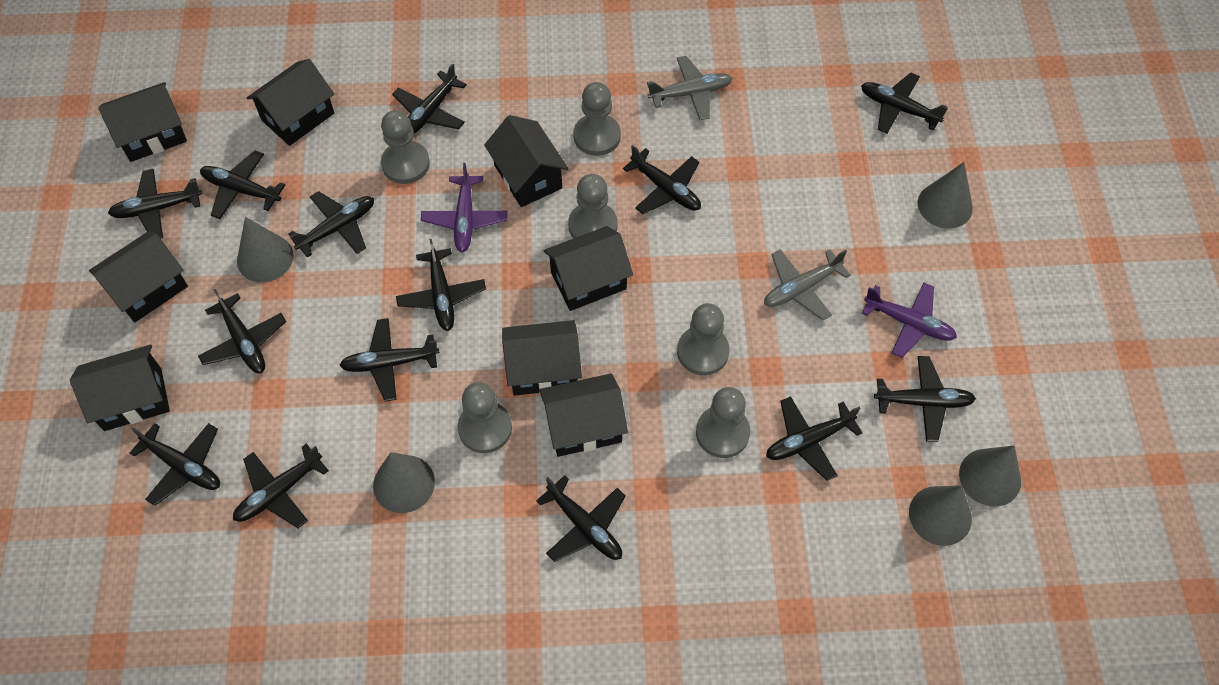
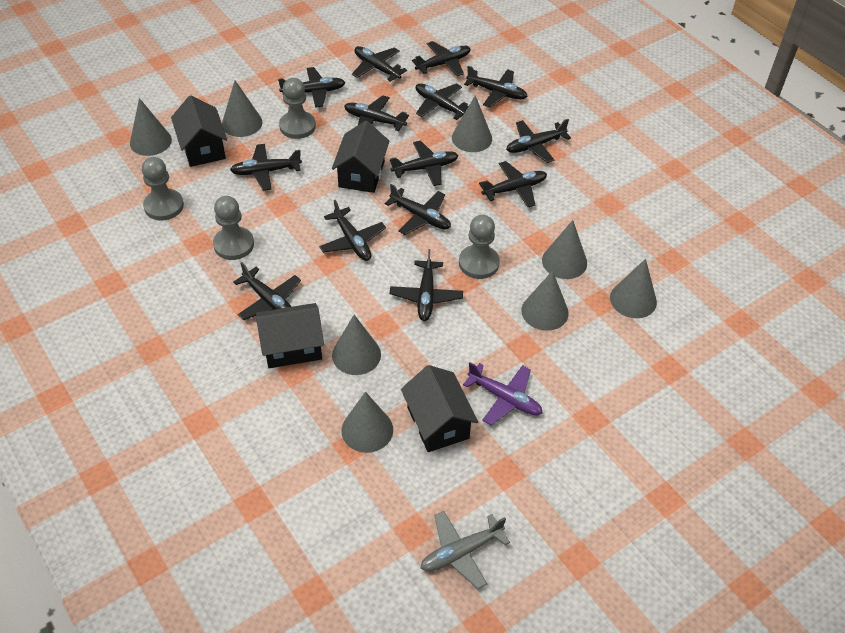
black house: [70,345,170,431] [89,231,188,322] [98,82,187,162] [247,59,334,146] [484,115,568,207] [502,320,582,396] [539,373,628,457] [543,226,633,311] = 8 -> [171,95,227,167] [256,303,324,368] [332,121,390,193] [401,365,478,452] = 4
grey cone: [237,217,294,283] [373,452,435,513] [909,486,972,546] [918,162,973,229] [959,445,1021,507] = 5 -> [130,98,172,156] [222,80,263,137] [332,315,381,375] [341,392,393,453] [452,95,492,152] [521,271,569,331] [542,220,587,279] [610,259,657,318] = 8
grey pawn: [381,110,430,184] [458,382,512,453] [568,174,618,239] [573,82,621,156] [677,303,730,375] [696,387,750,458] = 6 -> [142,157,184,220] [213,196,254,260] [279,78,316,139] [459,215,500,279] = 4
grey plane: [647,56,733,120] [764,249,851,320] = 2 -> [421,511,510,589] = 1
purple plane: [421,163,508,252] [862,282,957,358] = 2 -> [463,362,543,425] = 1

